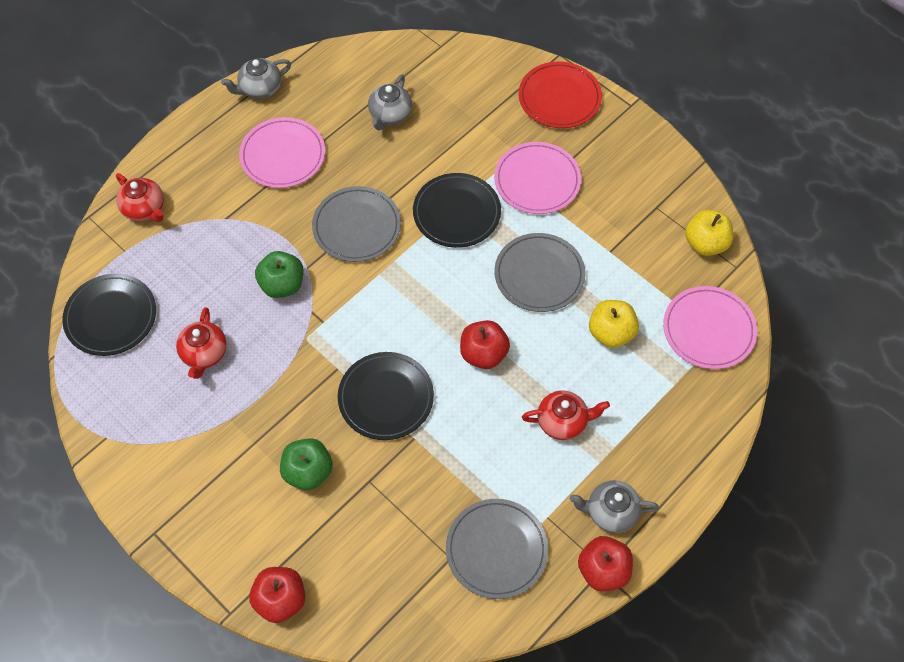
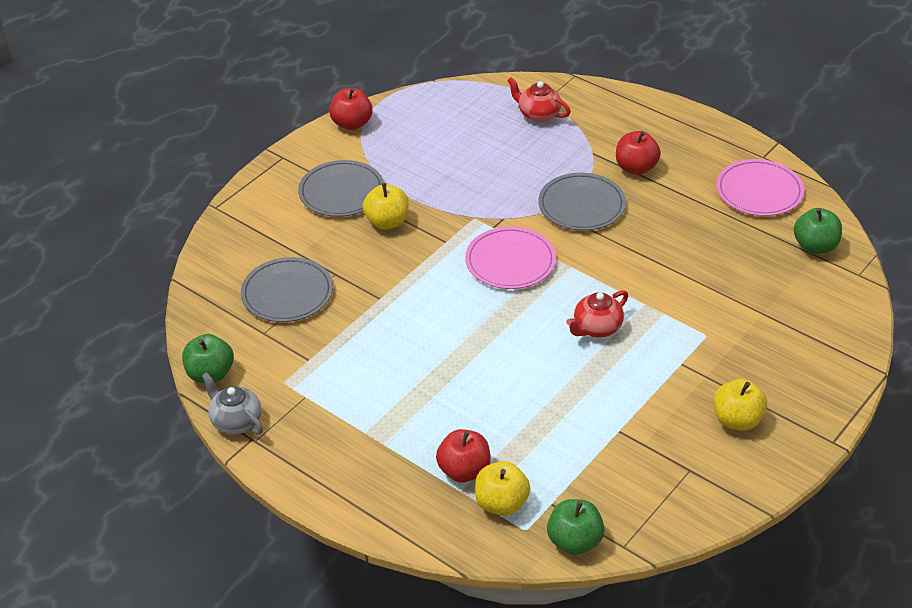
black plate: [62,274,156,356] [338,352,434,440] [413,173,501,248] = 3 -> none = 0
green apple: [255,251,304,298] [280,438,333,491] = 2 -> [182,334,234,383] [547,499,605,555] [794,208,842,254] = 3
grey teapot: [221,58,291,99] [368,74,412,130] [570,480,659,533] = 3 -> [202,372,263,435] = 1
pink plate: [239,117,325,188] [494,142,581,214] [663,286,757,369] = 3 -> [465,226,556,289] [716,159,804,216] = 2
red plate: [519,61,602,128] = 1 -> none = 0
red teapot: [116,173,164,222] [176,307,227,379] [522,391,610,440] = 3 -> [507,77,571,122] [566,290,628,338] = 2
yellow apple: [589,300,639,348] [685,210,733,256] = 2 -> [363,183,409,229] [475,461,530,516] [713,379,767,431] = 3

